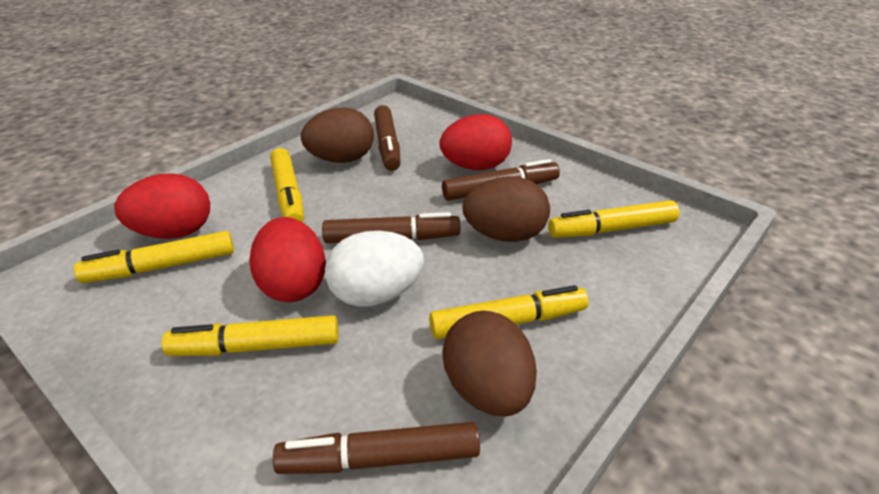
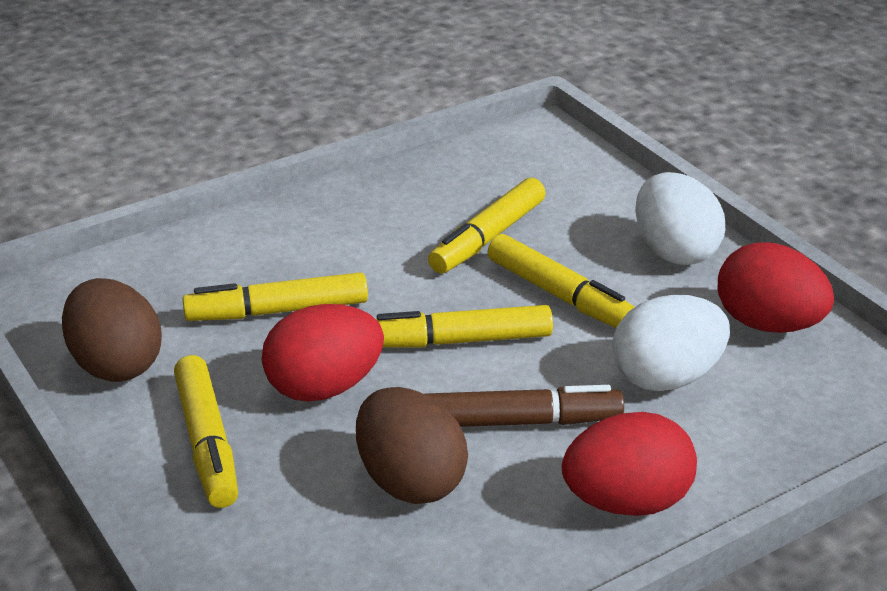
brown egg: [301,108,374,163] [442,310,537,416] [462,176,550,242] = 3 -> [62,278,162,382] [356,387,468,504] = 2
brown marker: [273,422,480,474] [322,212,460,243] [374,105,401,171] [442,159,560,201] = 4 -> [425,385,624,427] = 1
white egg: [325,231,424,307] = 1 -> [612,295,730,391] [635,172,725,265] = 2

